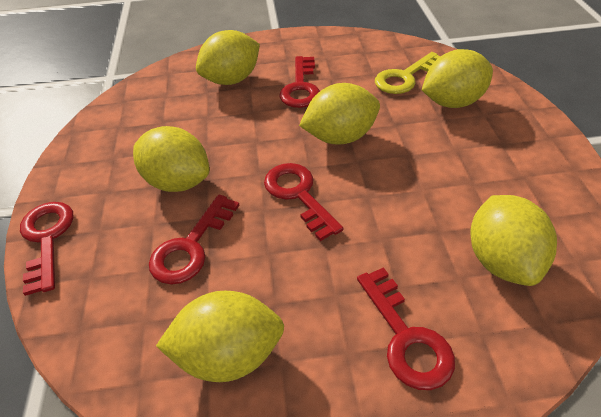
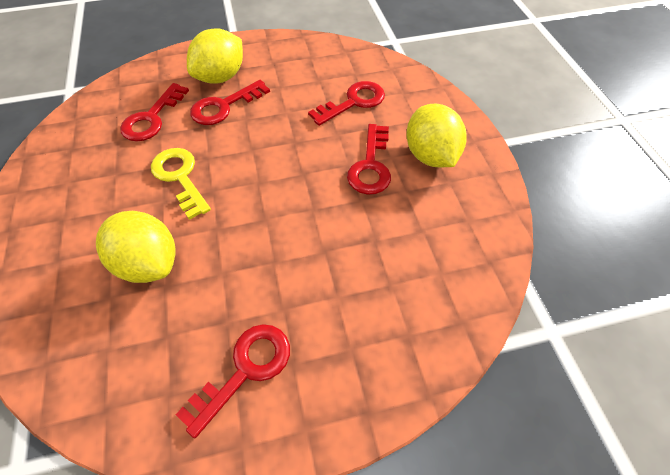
yellow lemon: [133,126,209,192] [156,291,284,382] [196,30,260,85] [299,83,380,145] [422,49,493,108] [470,195,557,286] = 6 -> [96,211,176,283] [187,28,243,84] [406,104,466,168] = 3

